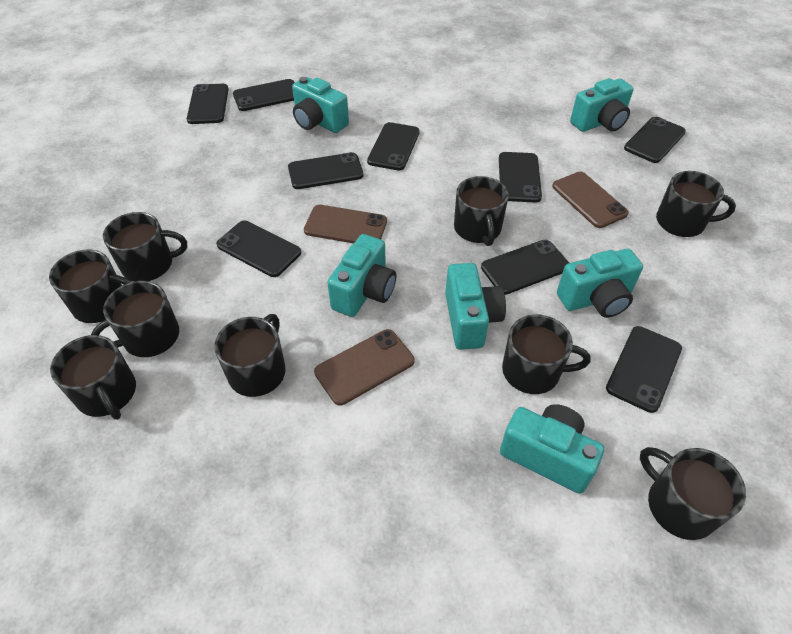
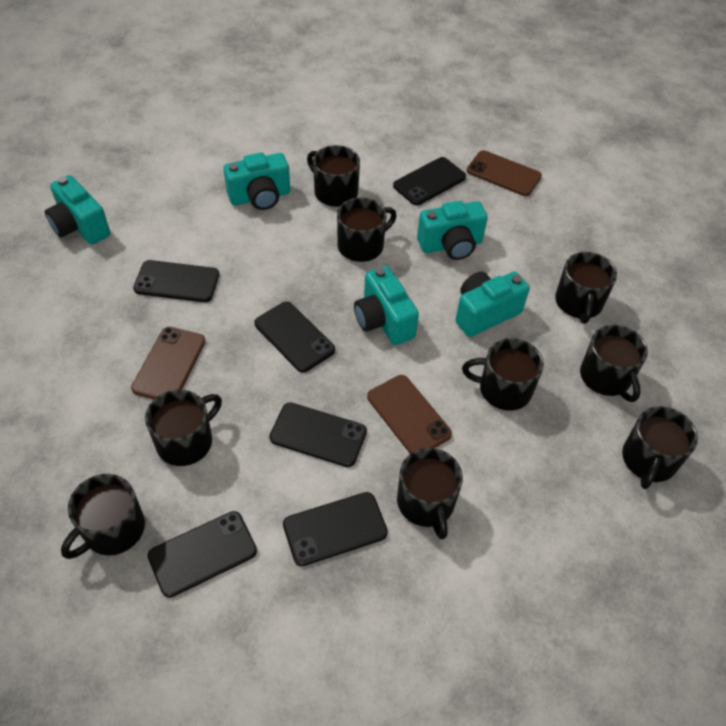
black phone: [187,84,229,124] [216,221,301,277] [233,79,295,111] [288,152,364,189] [367,122,420,171] [481,240,569,295] [499,152,542,203] [606,326,682,413] [624,117,686,163] = 9 -> [133,260,219,302] [147,511,257,598] [254,302,335,373] [269,402,367,467] [283,492,388,566] [393,157,466,205] = 6
turquoise camera: [292,77,349,133] [327,234,396,317] [445,263,506,350] [500,404,604,494] [557,249,643,318] [570,78,634,132] = 6 -> [45,175,111,245] [223,152,290,210] [354,266,419,345] [417,201,488,260] [456,271,530,337] = 5

